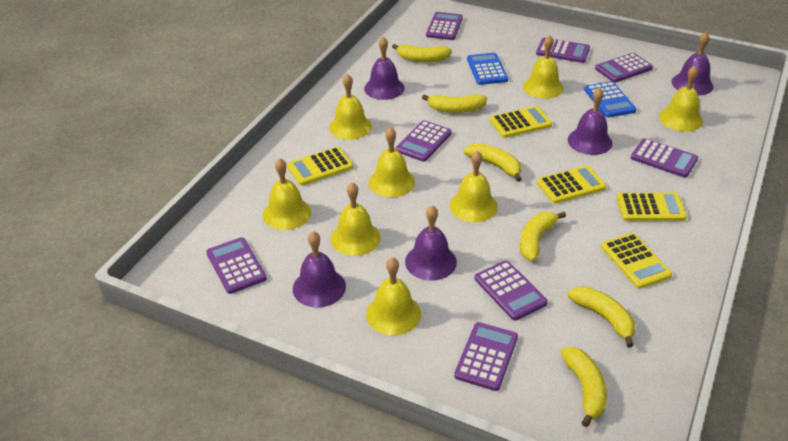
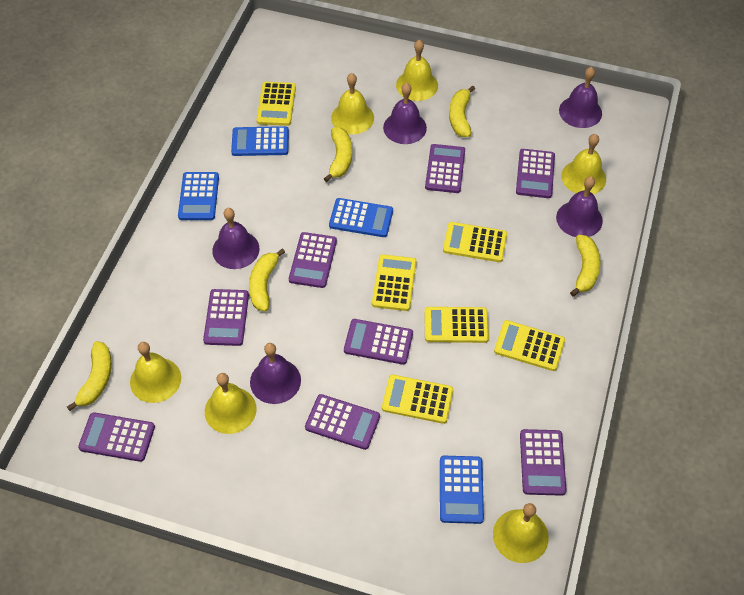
blue calculator: [467,53,508,85] [584,81,637,118] = 2 -> [178,172,219,220] [231,126,289,156] [329,198,393,237] [440,456,484,524] = 4
yellow banana: [392,44,452,62] [422,94,487,113] [464,143,522,182] [520,212,566,261] [561,347,607,427] [568,286,635,347] = 6 -> [67,341,112,411] [249,248,285,311] [324,127,352,182] [449,85,475,137] [570,235,601,296] = 5
yellow bell: [263,158,311,230] [329,74,372,140] [330,182,381,256] [366,257,421,335] [369,127,415,197] [449,150,498,222] [523,35,564,99] [659,66,703,132] = 8 -> [130,342,181,403] [205,373,257,434] [331,73,374,134] [396,40,438,101] [493,503,549,563] [561,134,606,194] = 6
yellow calculator: [287,147,353,185] [490,106,552,138] [537,165,606,204] [601,233,672,289] [617,192,687,221] = 5 -> [256,82,296,126] [372,254,416,311] [382,374,453,424] [424,307,489,343] [443,222,507,262] [494,320,565,371] = 6

